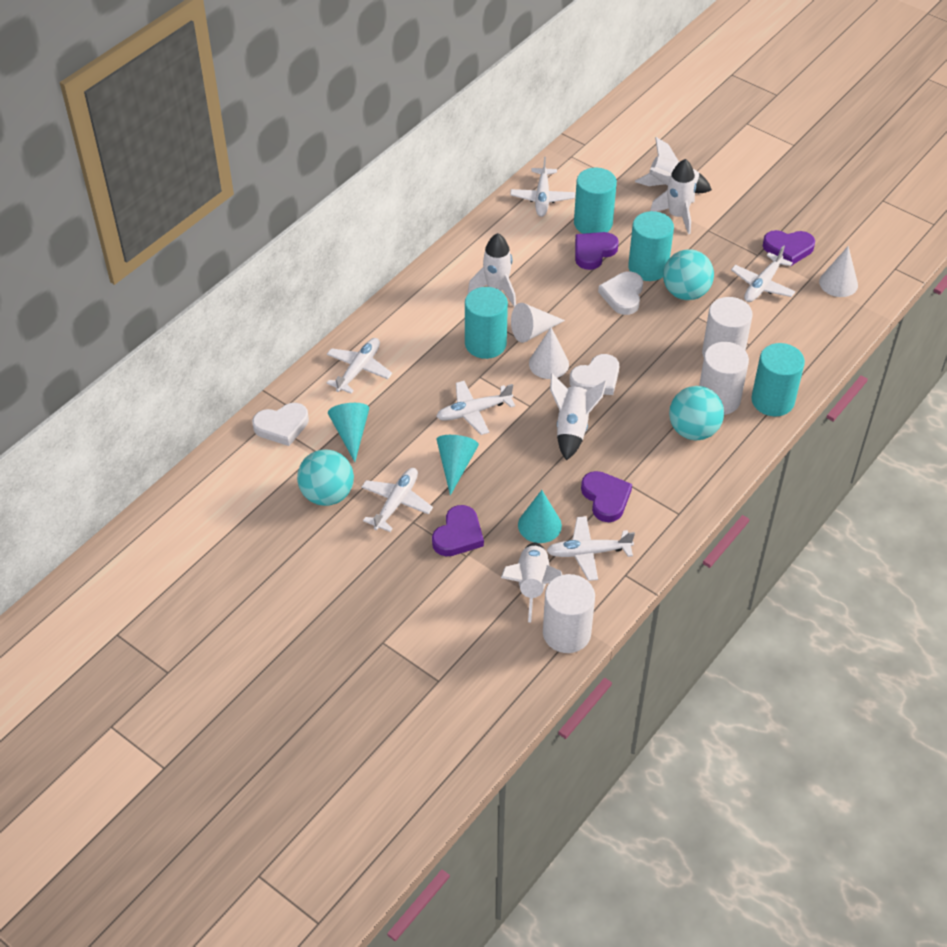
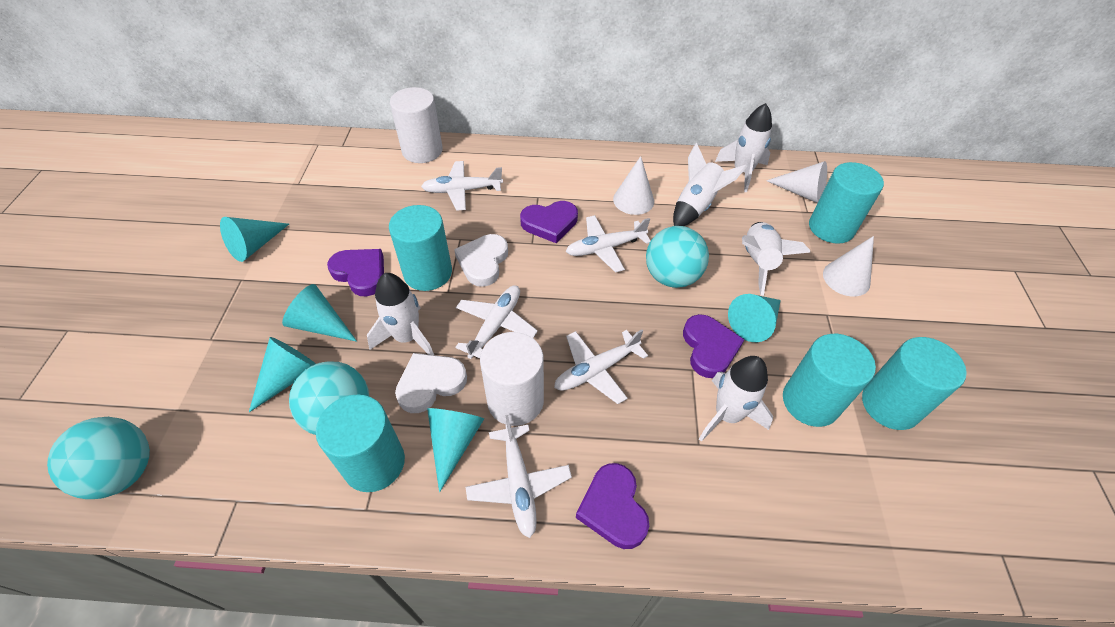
turquoise cone: [328,403,369,462] [437,435,479,495] [518,490,562,543] = 3 -> [220,217,289,262] [249,337,316,412] [282,284,357,342] [427,408,484,492] [728,294,781,342] = 5
turquoise cylinder: [465,287,508,359] [574,168,617,234] [628,211,674,281] [751,343,805,416] = 4 -> [316,395,405,492] [389,205,452,291] [783,334,876,427] [809,162,884,244] [862,337,967,430] = 5
white cylinder: [543,574,595,653] [699,342,749,415] [702,297,753,357] = 3 -> [390,87,443,163] [480,332,544,426] = 2
white heart: [252,403,309,446] [569,354,619,395] [598,271,643,315] = 3 -> [395,353,467,413] [454,234,508,287] = 2
white plane: [327,338,392,394] [361,468,433,532] [436,381,515,435] [510,157,575,217] [546,516,635,581] [731,245,796,302] = 6 -> [421,161,503,211] [455,285,538,359] [466,415,572,538] [554,329,648,404] [566,215,650,273] = 5

